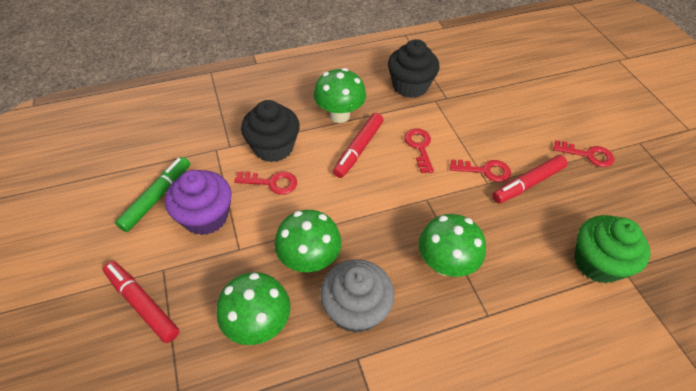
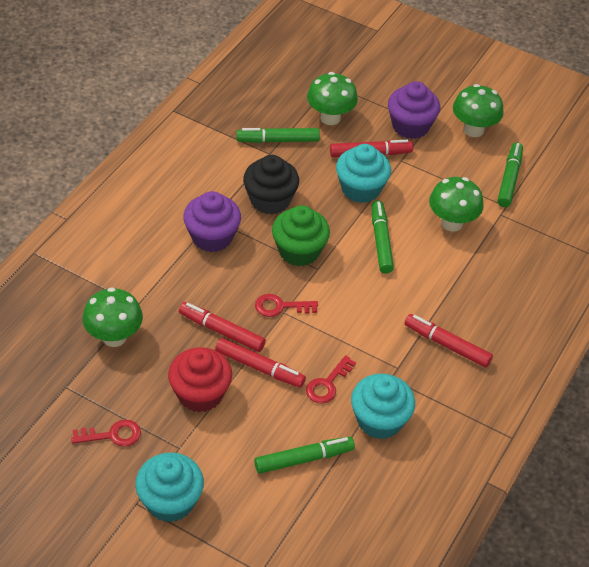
black cupcake: [241,100,300,162] [388,39,440,98] = 2 -> [243,155,299,215] = 1
green marker: [115,157,190,232] = 1 -> [237,128,320,143] [254,437,355,473] [372,200,394,274] [497,142,523,207] = 4
grey cupcake: [320,259,395,333] = 1 -> none = 0
purple cupcake: [165,170,232,235] = 1 -> [183,191,241,252] [388,81,440,139] = 2
red cupcake: none = 0 -> [168,347,232,413] = 1
red key: [234,171,297,195] [404,128,434,173] [450,160,511,182] [553,140,614,167] = 4 -> [71,420,141,447] [255,294,318,317] [306,355,356,404] = 3
red marker: [103,261,179,343] [333,113,383,178] [492,155,568,204] = 3 -> [179,302,266,352] [215,338,306,388] [330,140,413,157] [405,314,493,368] = 4
turquoise cupcake: none = 0 -> [135,453,204,522] [336,144,391,203] [351,374,415,439] = 3

